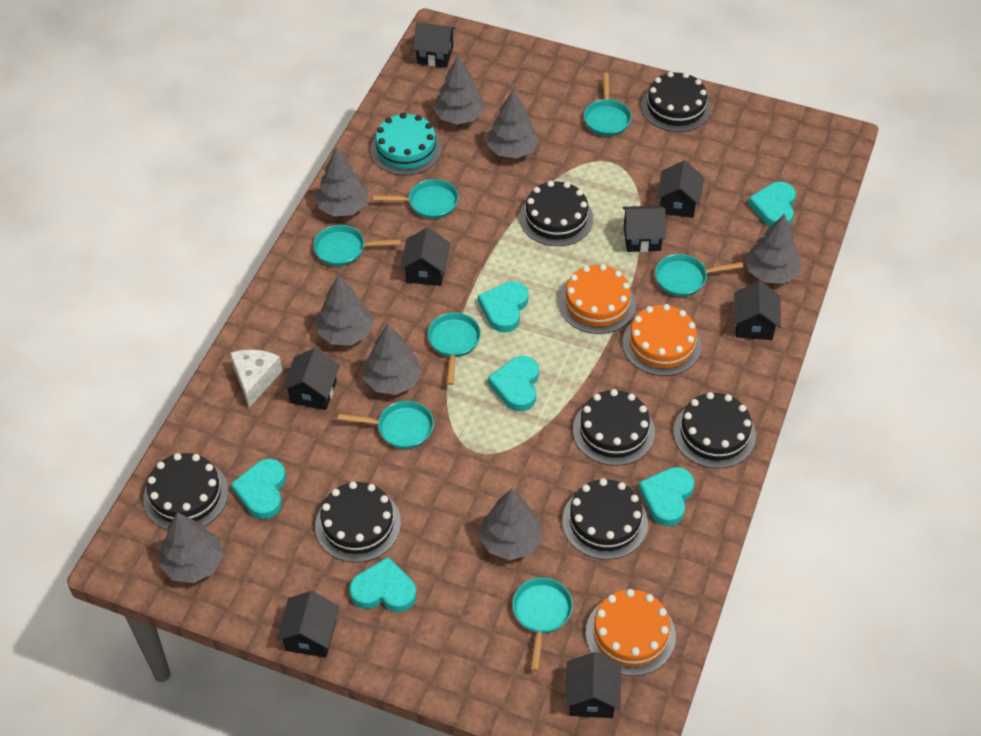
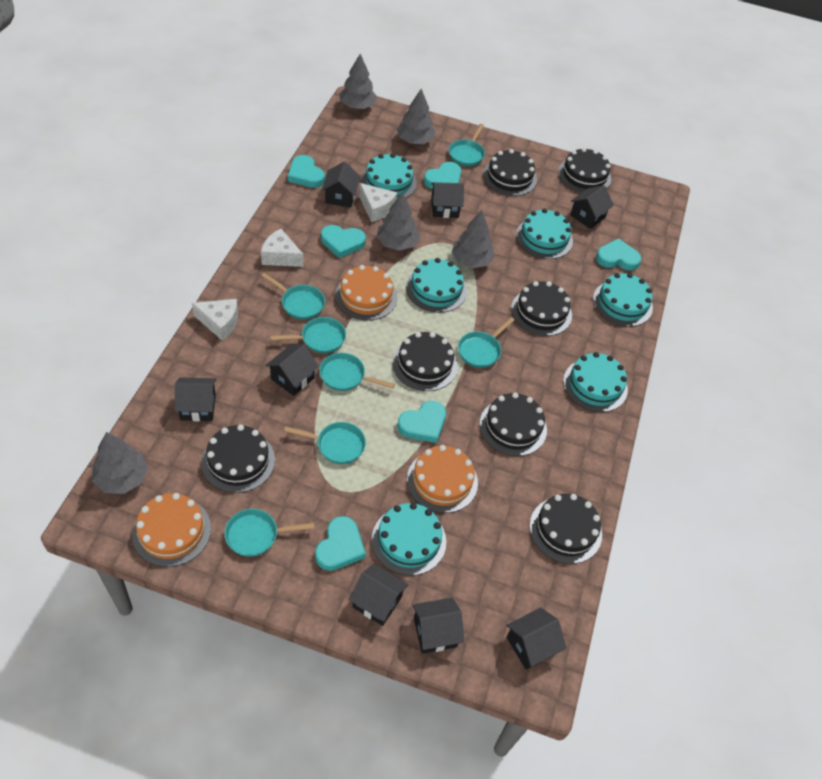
grey tree: [159,512,224,583] [315,147,369,216] [316,275,374,346] [363,324,422,395] [433,56,484,125] [479,489,543,560] [487,90,539,159] [745,214,801,284] = 8 -> [92,432,148,494] [339,54,377,109] [377,192,420,251] [397,89,436,144] [452,211,495,268] = 5
turquoise cake: [371,113,442,175] = 1 -> [361,153,417,198] [372,503,446,576] [406,258,467,313] [516,208,573,259] [563,352,628,412] [593,273,653,327] = 6
white cheese: [230,350,282,408] = 1 -> [192,299,238,341] [261,229,303,267] [359,183,397,222] = 3

